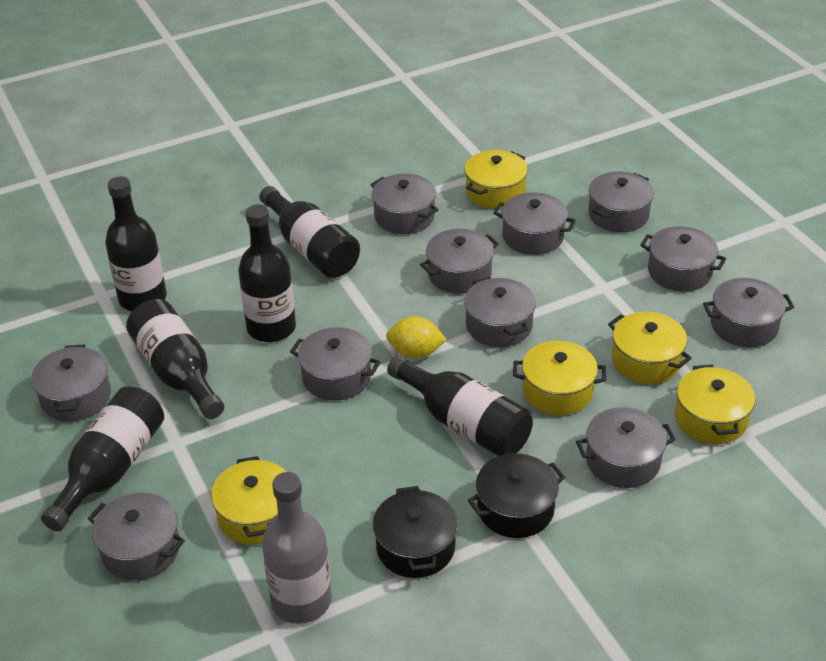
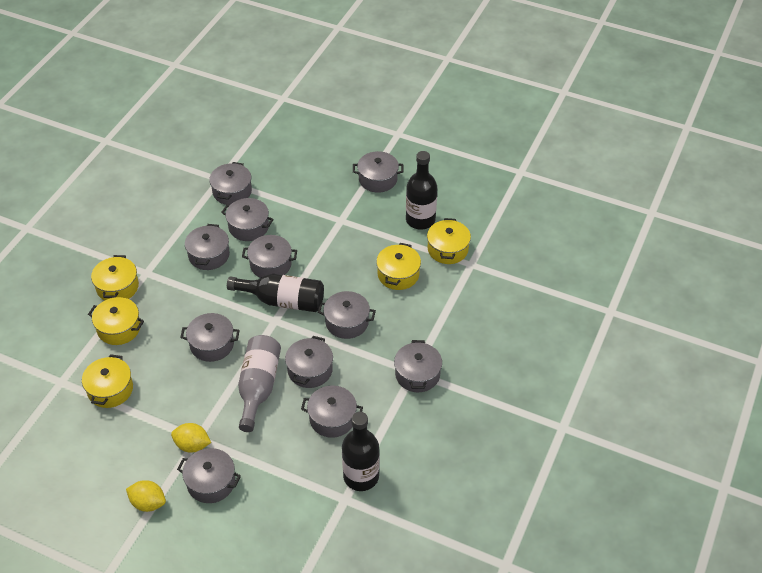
black bottle: [41,386,164,532] [105,176,167,311] [126,299,224,419] [238,204,296,342] [259,186,360,278] [387,355,533,456] = 6 -> [227,274,324,312] [342,412,379,491] [406,151,437,230] = 3
black pot: [373,486,458,578] [468,453,565,538] = 2 -> none = 0
yellow lemon: [386,316,447,358] = 1 -> [126,480,166,512] [171,423,211,453] = 2

